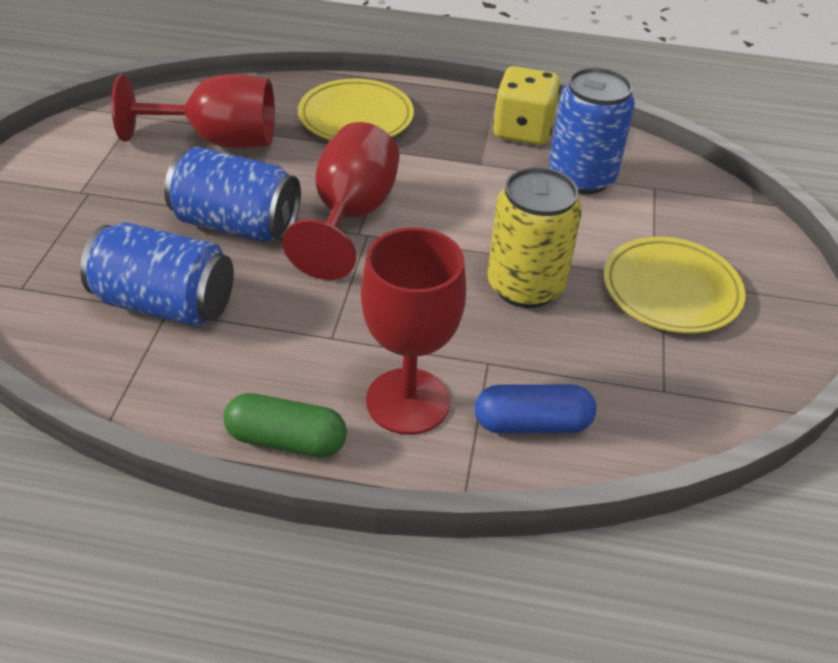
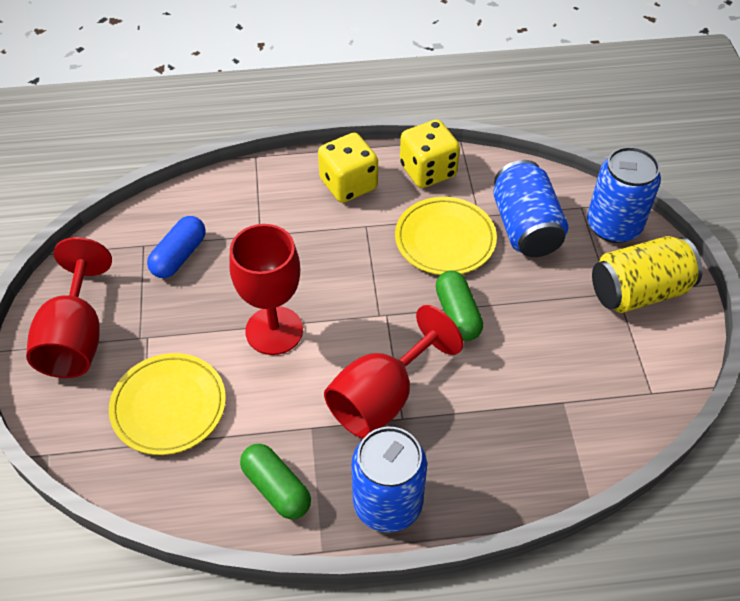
green capsule: [223,393,347,457] = 1 -> [240,444,311,519] [436,270,483,341] = 2
yellow dice: [493,66,561,145] = 1 -> [318,133,378,203] [400,120,460,188] = 2

